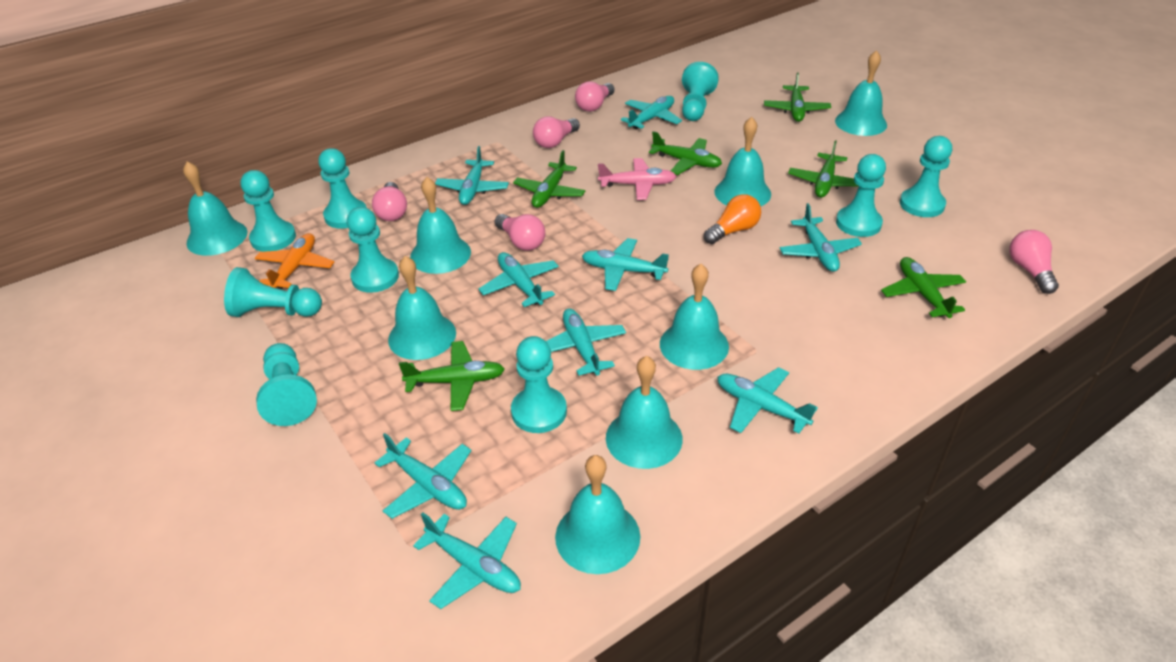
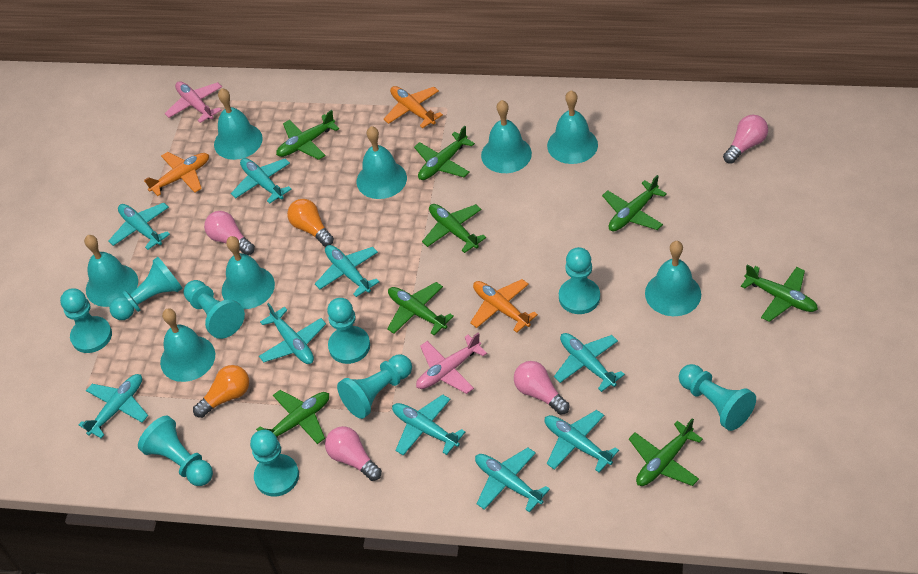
green plane: [399,341,505,411] [513,150,585,208] [649,131,722,175] [764,72,831,122] [788,140,858,198] [881,257,966,318] = 6 -> [256,390,329,444] [276,110,339,160] [387,282,454,335] [414,126,475,180] [422,204,486,253] [602,175,667,232] [629,418,703,486] [741,264,818,322] = 8
orange light bulb: [704,194,761,244] = 1 -> [193,365,249,418] [287,199,334,247] = 2
orange plane: [255,233,334,289] = 1 -> [144,152,209,196] [384,86,443,128] [470,279,538,333] = 3
pink light bulb: [372,182,407,221] [495,214,545,251] [533,116,580,148] [575,81,615,112] [1009,230,1059,294] = 5 -> [204,211,255,255] [325,426,382,481] [514,361,570,415] [723,115,768,164] = 4
pink plane: [598,158,677,200] = 1 -> [165,81,222,123] [416,333,487,394] = 2

